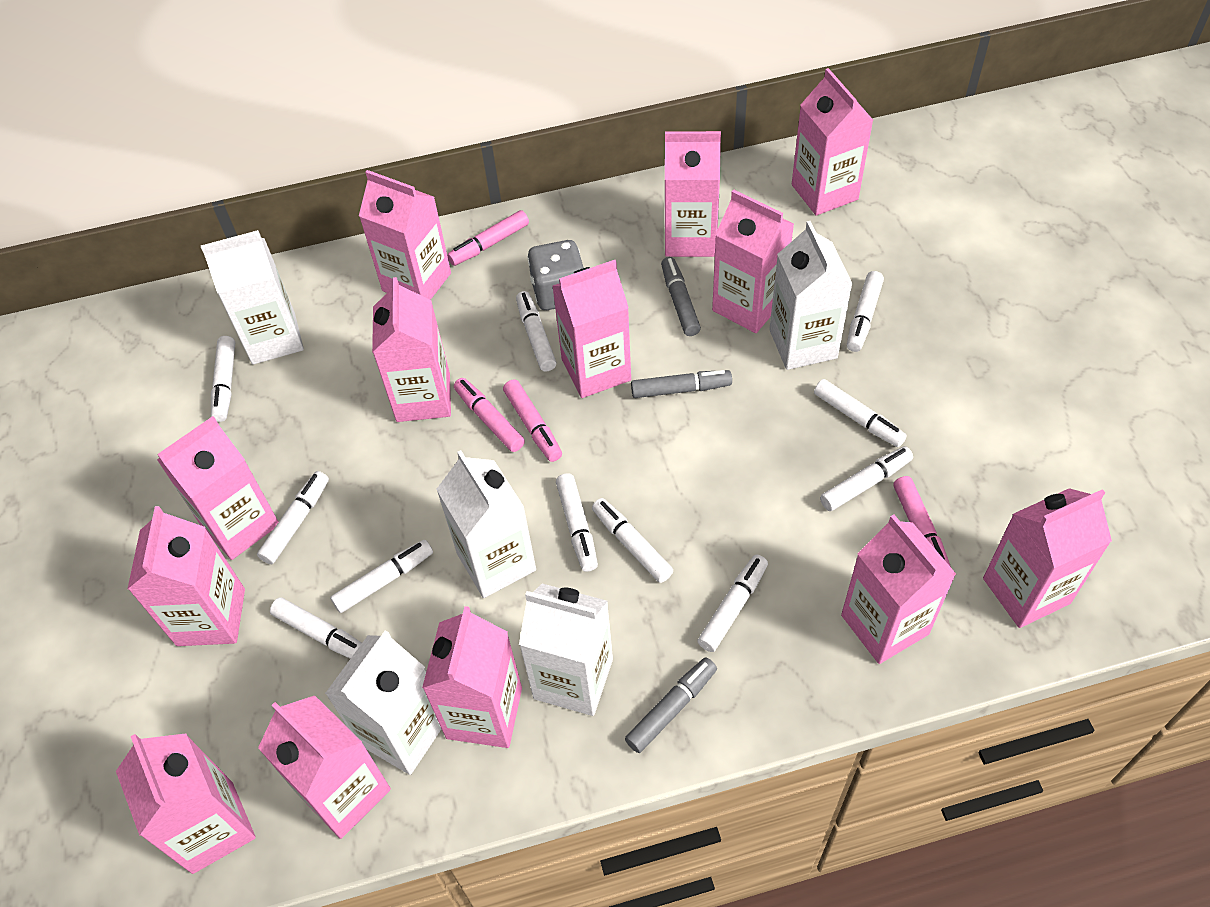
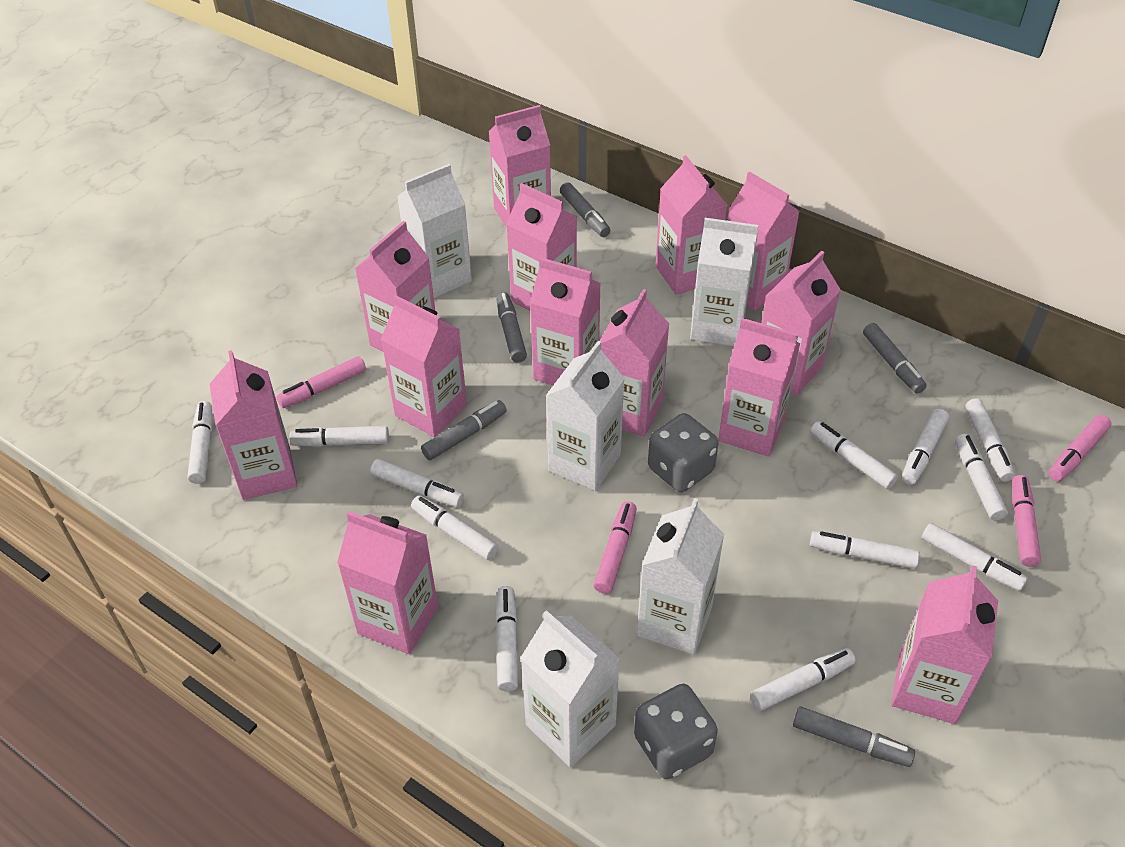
grey dice: [527,240,584,310] = 1 -> [634,684,718,779] [648,413,719,492] = 2
grey marker: [625,657,717,753] [631,370,732,398] [661,257,701,336] = 3 -> [421,400,507,460] [496,292,527,363] [560,182,610,237] [793,707,915,767] [863,323,927,394] = 5
white marker: [211,336,235,422] [257,471,329,564] [270,597,362,659] [330,540,433,613] [516,291,557,371] [556,473,598,572] [592,498,673,583] [697,554,768,652] [814,379,907,447] [820,446,913,511] [847,271,884,352] = 11 -> [188,401,212,484] [289,426,389,447] [370,459,464,507] [411,495,499,560] [495,586,518,692] [750,648,856,711] [810,421,898,489] [810,531,920,569] [902,409,949,485] [922,523,1028,591] [955,434,1008,521] [965,398,1015,482] = 12

